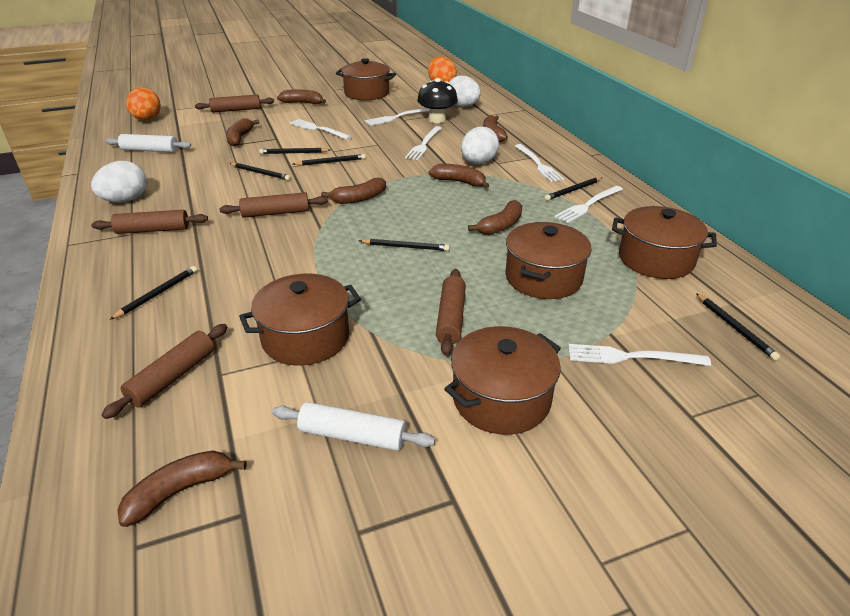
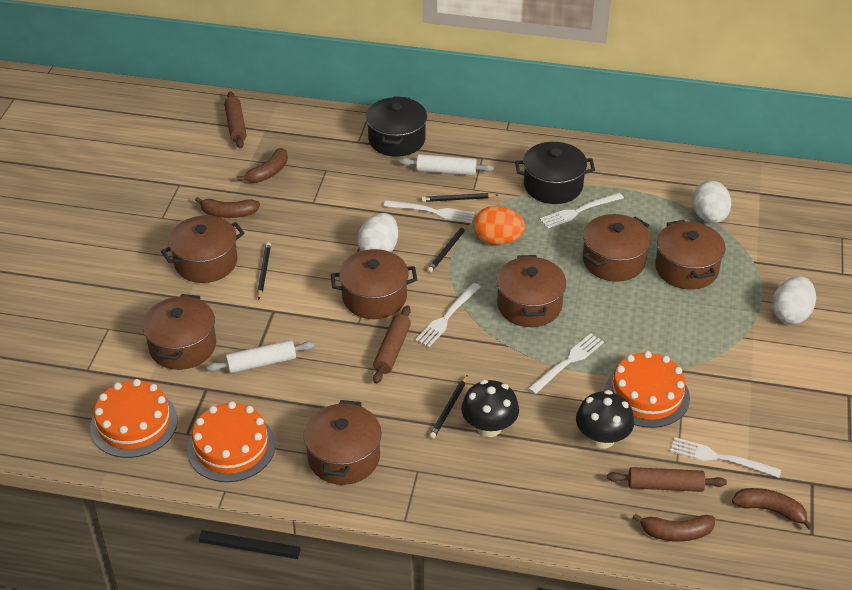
black mushroom: [417,78,458,123] = 1 -> [461,380,519,437] [576,390,634,449] = 2
black pencil: [109,266,197,320] [229,163,291,180] [259,148,330,154] [293,154,366,166] [359,239,450,251] [544,177,602,201] [696,293,780,361] = 7 -> [257,242,271,300] [421,193,498,202] [427,224,467,273] [429,375,467,439] = 4
black pot: none = 0 -> [366,96,427,157] [515,142,595,204] = 2
brown banana: [117,450,247,527] [226,118,259,146] [277,89,326,104] [321,178,386,204] [428,164,489,188] [468,200,522,235] [483,115,508,142] = 7 -> [195,197,260,218] [237,148,288,183] [633,513,715,542] [732,488,813,530] = 4
brown pot: [239,273,361,366] [336,58,396,100] [444,326,561,435] [505,222,592,299] [612,206,717,279] = 5 -> [142,294,216,370] [161,215,245,283] [303,400,382,485] [331,249,417,319] [496,255,566,327] [583,214,651,282] [655,220,726,290] = 7
brown rolling pin: [92,210,208,234] [101,324,227,419] [195,94,274,112] [220,192,328,218] [436,269,466,356] = 5 -> [224,91,247,148] [373,305,411,384] [607,467,727,492] = 3
orange cake: none = 0 -> [90,379,178,458] [187,401,276,482] [604,351,690,428] = 3
orange egg: [126,87,161,121] [428,57,457,82] = 2 -> [473,206,525,245] = 1
white fork: [289,119,351,140] [365,108,430,126] [405,126,442,160] [515,144,564,182] [555,186,623,223] [568,344,711,366] = 6 -> [384,200,475,223] [415,283,481,347] [528,334,604,394] [540,193,624,228] [670,437,782,478] = 5

